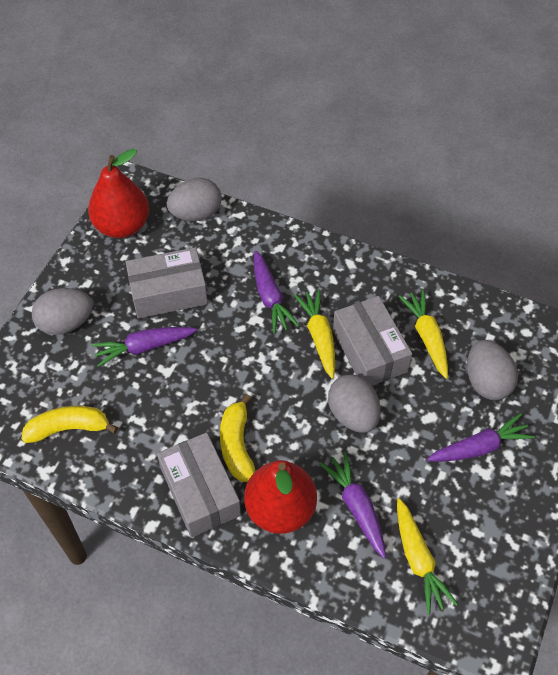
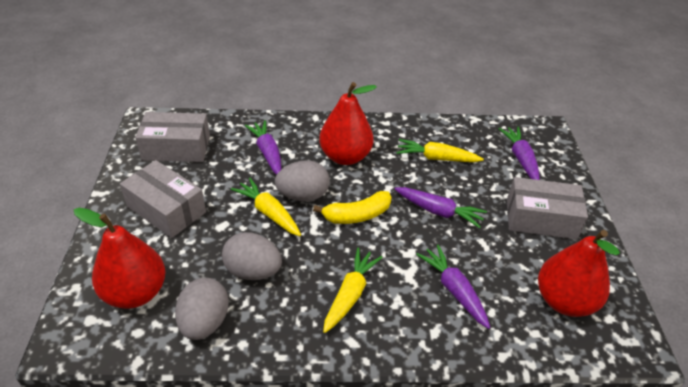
grey egg: [32,288,93,335] [167,178,222,221] [328,374,380,433] [467,340,518,400] = 4 -> [175,278,229,340] [222,232,282,280] [275,161,330,201] = 3
red pear: [88,149,149,238] [244,460,317,534] = 2 -> [74,208,166,309] [319,82,377,165] [538,230,620,317] = 3
yellow banana: [21,406,118,443] [220,394,255,482] = 2 -> [313,191,392,224] = 1

